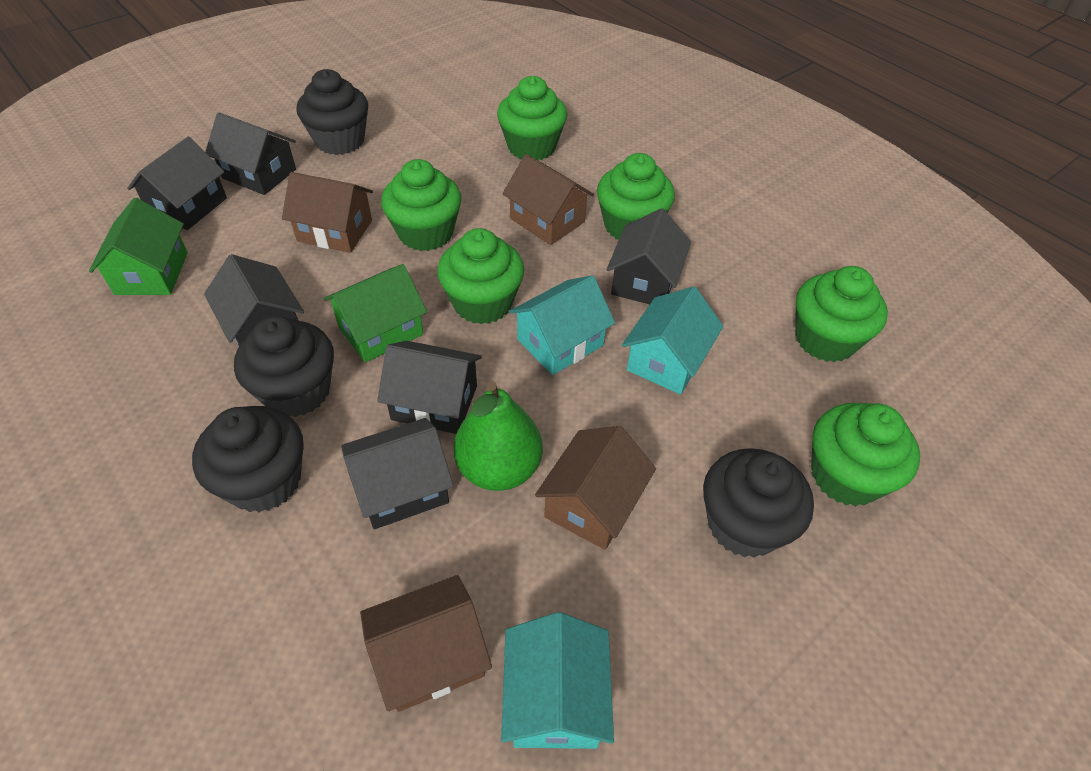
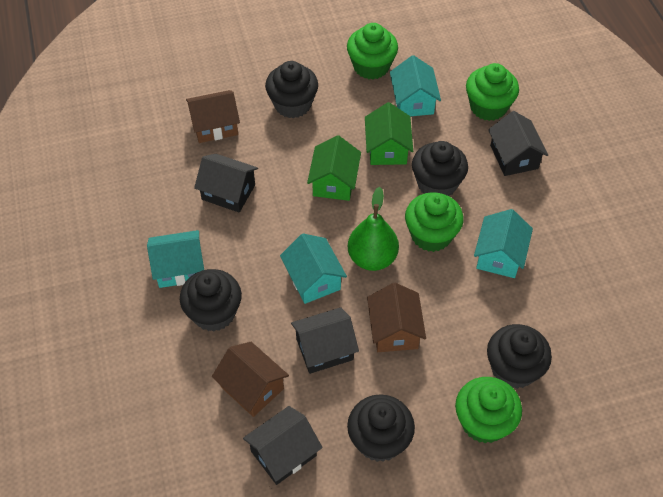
black cupcake: [192,406,304,513] [234,316,334,417] [297,69,368,155] [703,448,814,558] = 4 -> [180,269,242,332] [265,61,318,118] [347,394,415,462] [412,141,468,196] [487,324,552,389] = 5
black house: [127,137,227,230] [204,254,304,346] [205,112,296,195] [341,418,454,529] [377,341,482,434] [606,208,691,304] = 6 -> [194,154,258,212] [243,406,323,485] [291,307,359,374] [488,111,548,176] = 4
brown house: [282,172,373,253] [360,575,492,712] [502,154,594,245] [535,426,656,550] = 4 -> [186,90,240,143] [212,342,289,417] [367,283,426,352] = 3
green cupcake: [381,159,462,251] [437,228,524,324] [497,76,567,160] [597,153,675,239] [795,266,888,362] [811,403,920,507] = 6 -> [347,23,398,80] [405,192,464,252] [455,377,522,443] [466,63,519,121] = 4
turquoise house: [501,612,614,749] [509,275,615,375] [622,287,724,395] = 3 -> [147,230,204,288] [280,233,347,304] [390,55,441,116] [474,209,533,278] = 4

